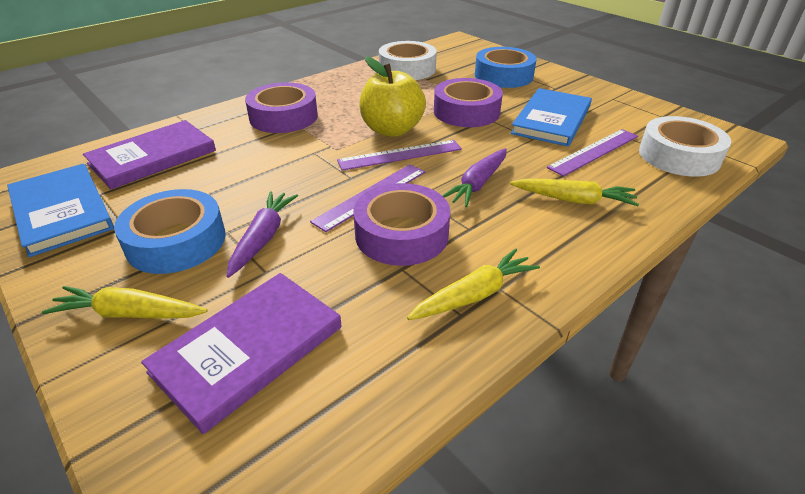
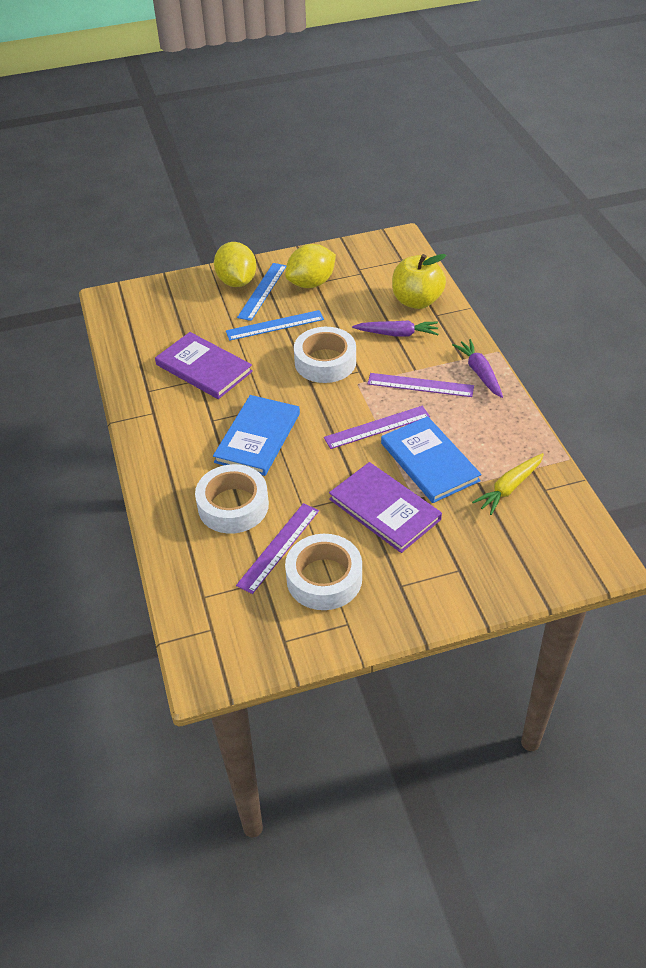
blue ruler: none = 0 -> [226,310,324,341] [237,263,287,321] = 2
blue tape: [114,189,226,274] [475,47,537,88] = 2 -> none = 0
purple tape: [245,82,318,133] [353,183,450,266] [434,78,503,127] = 3 -> none = 0
white tape: [379,41,437,80] [639,116,731,177] = 2 -> [195,464,269,534] [285,534,362,610] [294,327,356,383] = 3
yellow carrot: [42,286,208,319] [407,248,540,320] [510,179,639,206] = 3 -> [472,453,544,515] = 1
yellow lemon: none = 0 -> [214,242,256,287] [285,244,336,288] = 2

